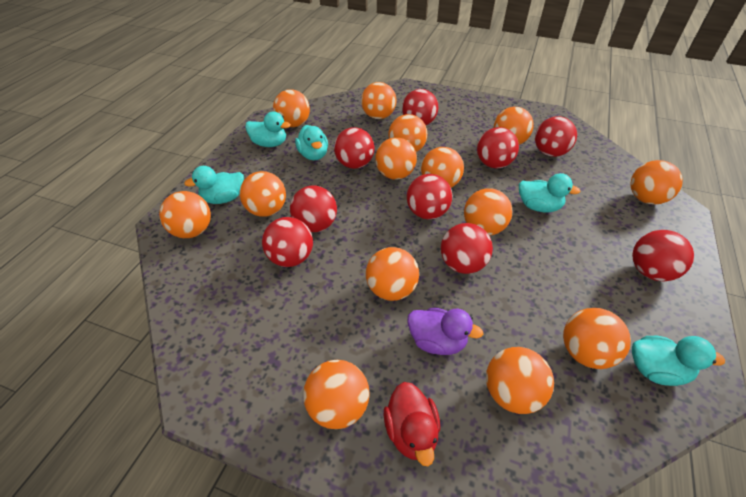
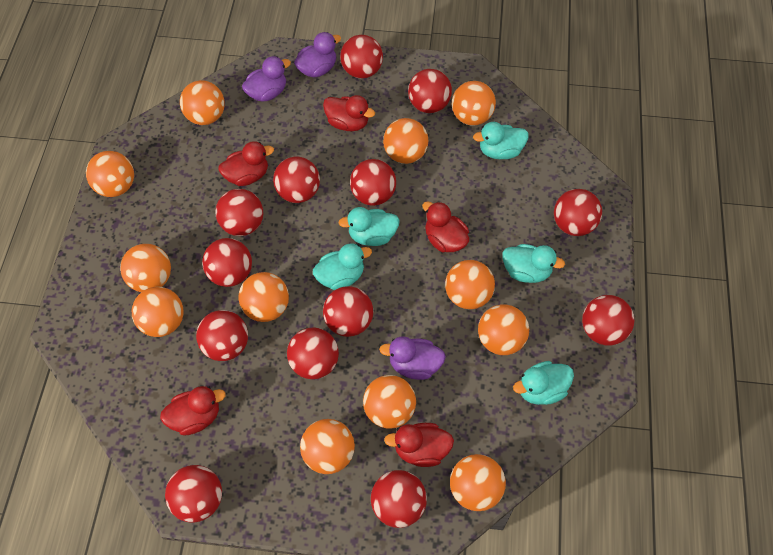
orange ball: [159,191,211,238] [240,171,286,217] [273,89,310,127] [303,360,370,429] [361,82,396,119] [366,247,419,301] [375,137,417,180] [388,114,428,152] [421,147,464,188] [464,188,512,235] [486,347,554,414] [494,107,534,145] [563,308,631,369] [630,160,683,205] = 14 -> [86,151,134,197] [120,244,171,292] [132,287,184,337] [180,80,225,125] [238,272,289,322] [300,419,355,474] [363,375,416,429] [383,118,428,164] [445,260,495,309] [450,454,506,511] [452,81,496,126] [478,304,529,355] = 12
purple duck: [407,308,483,355] = 1 -> [242,56,291,102] [294,32,341,77] [379,336,446,380] = 3
red ball: [262,217,313,267] [290,186,337,232] [334,127,374,169] [402,89,438,125] [407,174,452,219] [441,223,493,274] [477,127,519,168] [535,116,577,157] [632,230,694,281] = 9 -> [165,465,222,523] [196,310,248,361] [202,238,252,287] [215,189,263,236] [273,156,320,203] [287,327,339,379] [323,286,373,337] [340,35,383,79] [350,159,396,206] [371,470,427,528] [408,69,452,113] [554,189,602,236] [582,295,634,345] = 13
red duck: [384,382,440,466] = 1 -> [160,386,226,436] [218,141,274,186] [323,95,375,131] [384,423,454,467] [422,201,469,252] = 5

